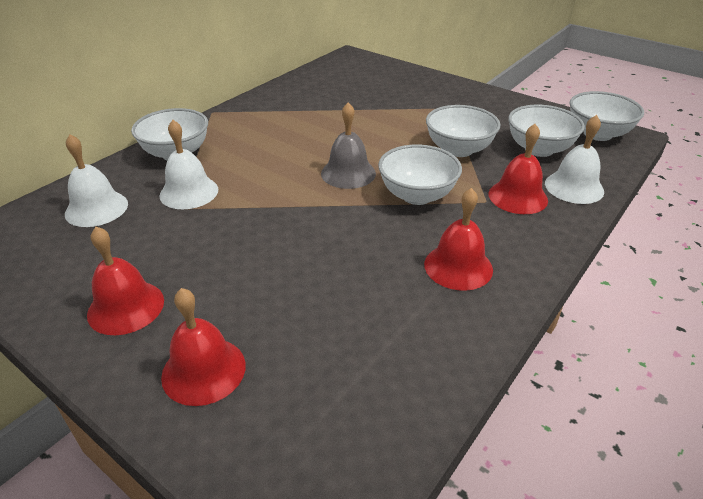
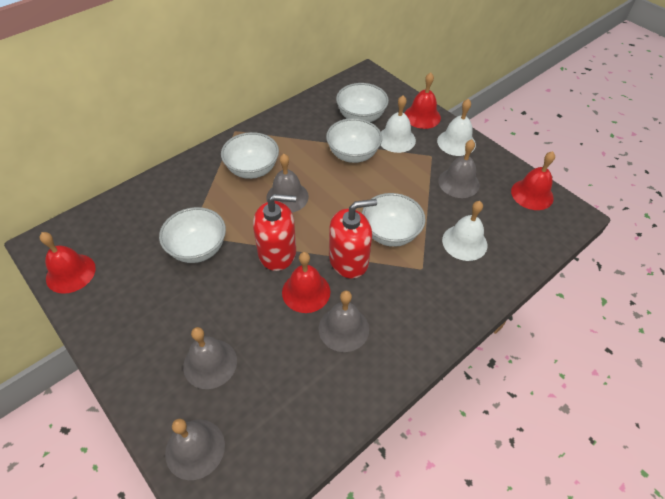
grey bell: [321,103,376,189] = 1 -> [165,419,225,480] [183,327,237,389] [266,154,309,213] [319,291,369,352] [438,139,480,198] = 5
red soap dispenser: none = 0 -> [253,194,296,271] [329,199,377,279] = 2

